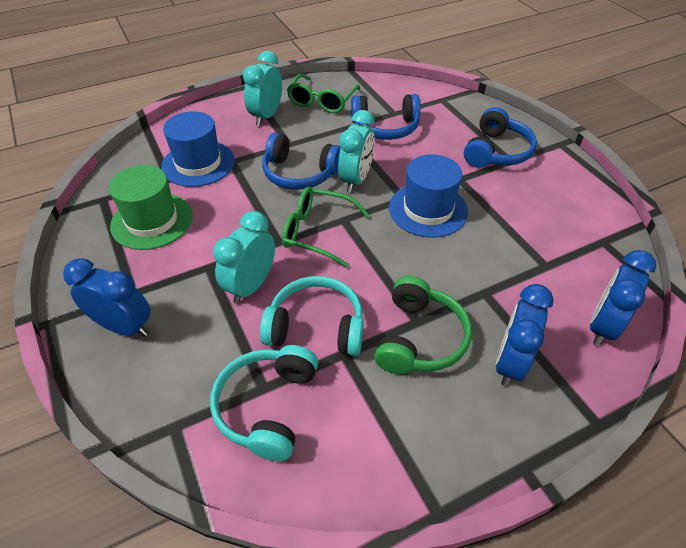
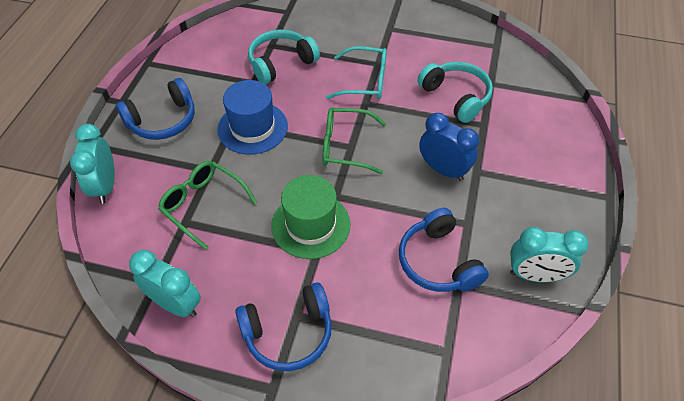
blue clock: [63,258,150,337] [496,284,554,387] [590,250,656,346] = 3 -> [419,113,479,181] = 1
blue hat: [161,111,235,187] [389,154,468,238] = 2 -> [217,80,288,155] = 1
green headphones: [374,276,472,374] = 1 -> none = 0
turquoise glasses: none = 0 -> [326,46,387,99] = 1

